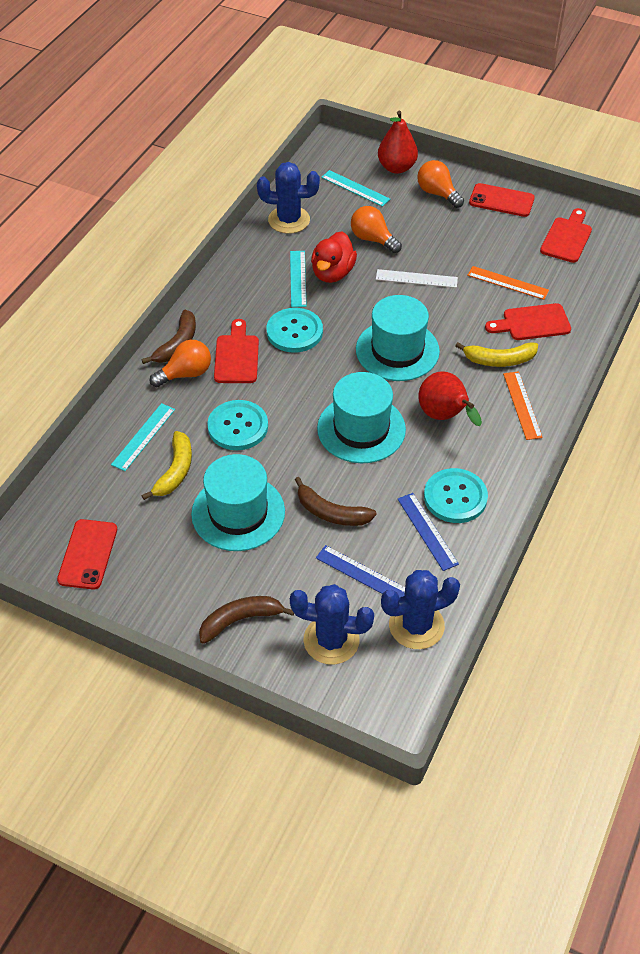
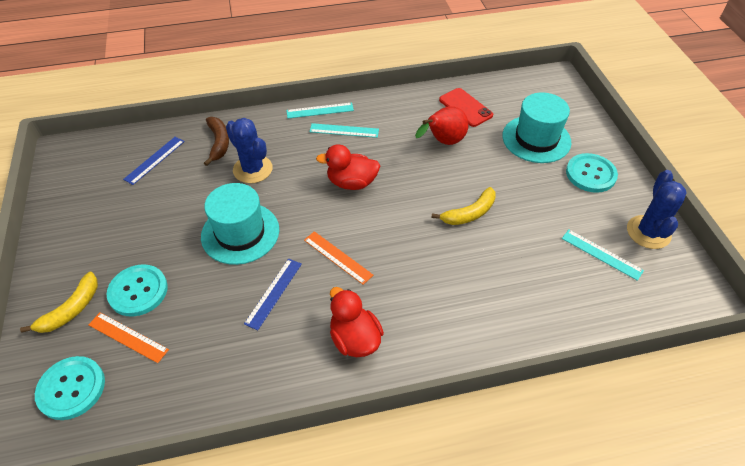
blue cactus: [257,162,320,234] [290,584,374,665] [381,570,460,649] = 3 -> [226,118,272,183] [627,170,687,249] = 2
brown banana: [141,310,196,364] [199,596,294,644] [295,477,377,526] = 3 -> [204,117,229,166] = 1
orange light bulb: [150,340,211,387] [351,206,402,253] [417,160,464,208] = 3 -> none = 0
red cutting board: [214,319,259,383] [485,303,571,340] [540,208,592,263] = 3 -> none = 0
red duck: [311,231,357,283] = 1 -> [316,144,380,190] [330,287,384,357] = 2
red pear: [378,111,418,174] [418,371,482,426] = 2 -> [415,106,469,145] = 1
red phone: [57,519,117,590] [469,183,535,217] = 2 -> [439,88,493,127] = 1
turquoise hat: [191,454,285,551] [317,372,406,463] [356,295,440,381] = 3 -> [201,183,279,265] [502,92,571,163] = 2
white ruler: [376,269,458,288] = 1 -> none = 0

